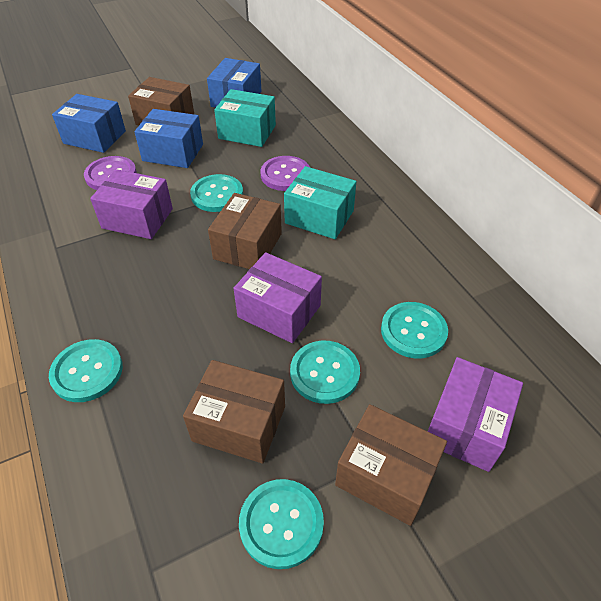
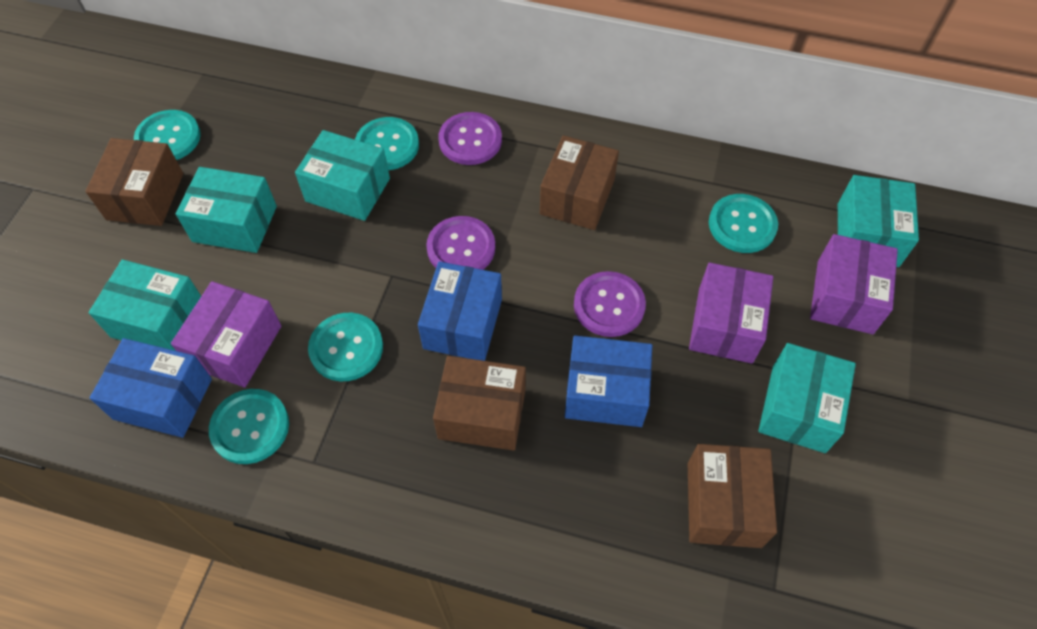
purple button: [84,156,137,190] [260,156,310,191] = 2 -> [426,216,495,270] [439,112,502,165] [574,271,646,337] = 3
turquoise box: [214,89,276,147] [284,166,356,239] = 2 -> [89,259,201,351] [176,167,277,253] [295,130,390,221] [758,343,856,453] [838,175,919,267] = 5

